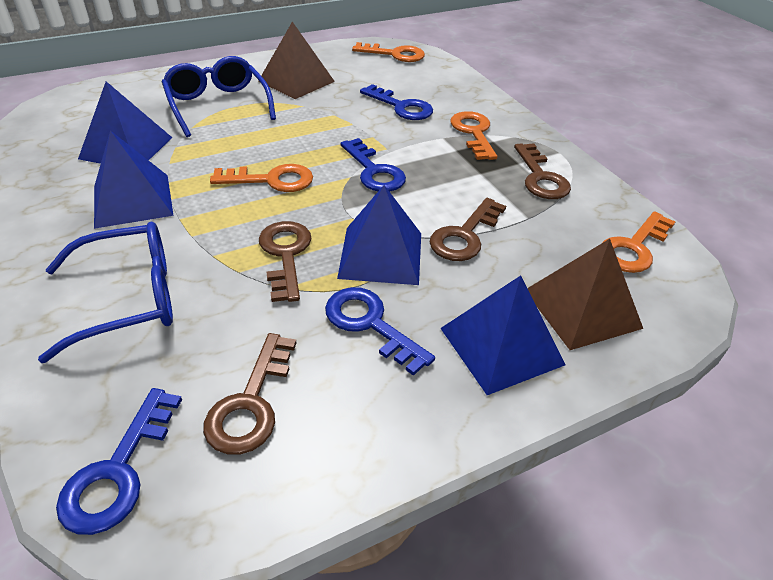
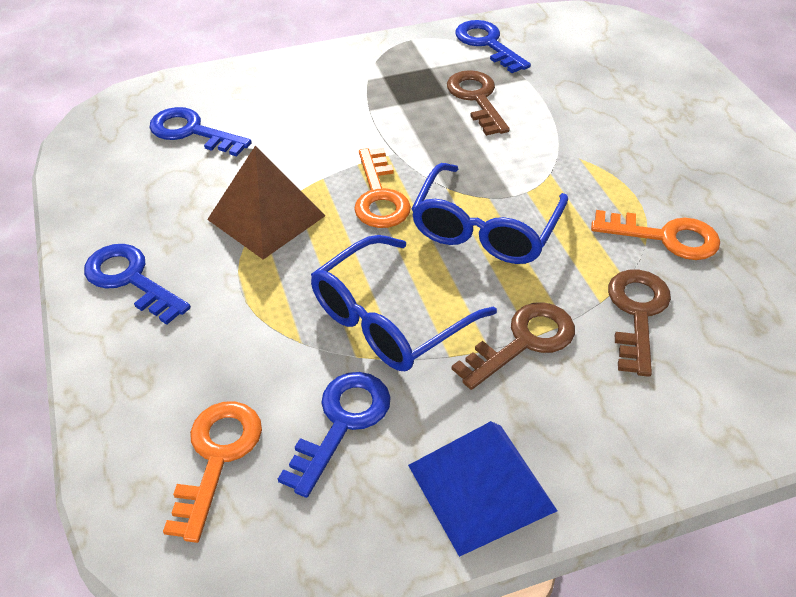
blue pyramid: [78,82,172,164] [94,130,174,229] [337,185,421,285] [440,275,565,395] = 4 -> [408,421,557,557] = 1
brown key: [203,333,297,455] [259,221,312,302] [429,198,506,261] [514,143,571,199] = 4 -> [447,70,510,136] [452,302,575,390] [608,269,671,377] = 3
brown pyramid: [258,22,335,99] [527,239,643,350] = 2 -> [207,145,326,259] = 1
orange key: [210,164,313,192] [352,42,425,62] [450,111,497,160] [601,211,675,273] = 4 -> [163,401,262,543] [354,148,411,228] [591,210,720,260] = 3

